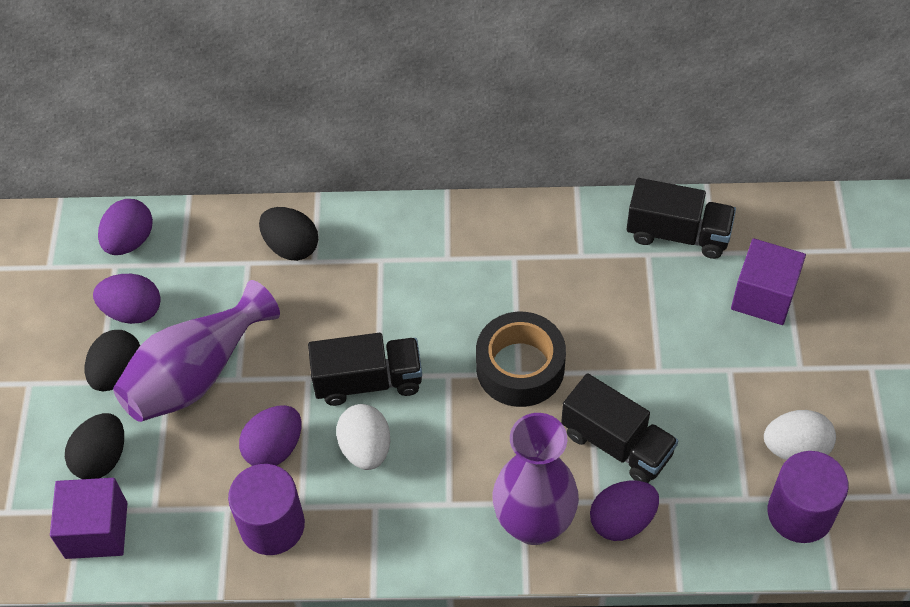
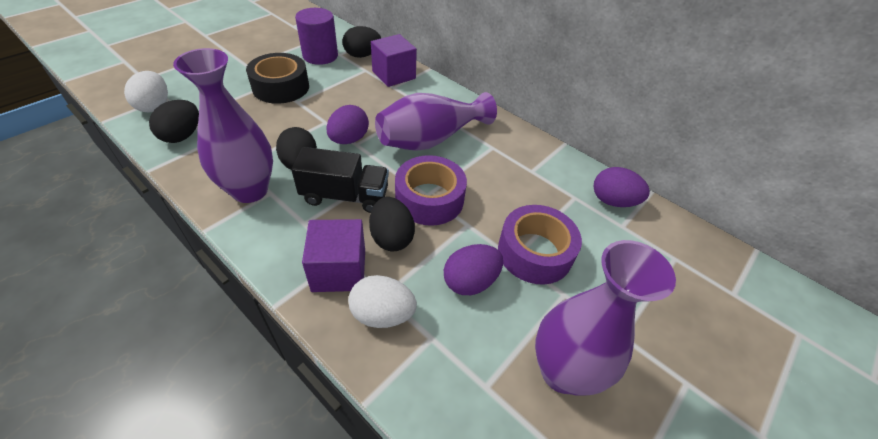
black egg: [65,413,124,479] [85,330,140,391] [259,207,318,261] = 3 -> [149,100,199,143] [276,127,317,169] [342,26,381,58] [369,197,415,252] = 4
black truck: [308,333,422,406] [561,373,678,483] [626,178,736,259] = 3 -> [291,147,389,213] = 1
purple cylinder: [228,464,305,555] [768,451,849,543] = 2 -> [295,8,338,65] = 1
purple egg: [93,274,161,324] [98,199,153,255] [239,405,302,466] [590,480,659,541] = 4 -> [326,105,369,144] [444,244,503,295] [593,167,650,207] = 3
purple tape: none = 0 -> [395,155,467,226] [498,205,582,285] = 2
purple vase: [113,280,280,422] [493,413,579,545] = 2 -> [173,48,273,203] [375,92,497,151] [535,240,676,395] = 3

